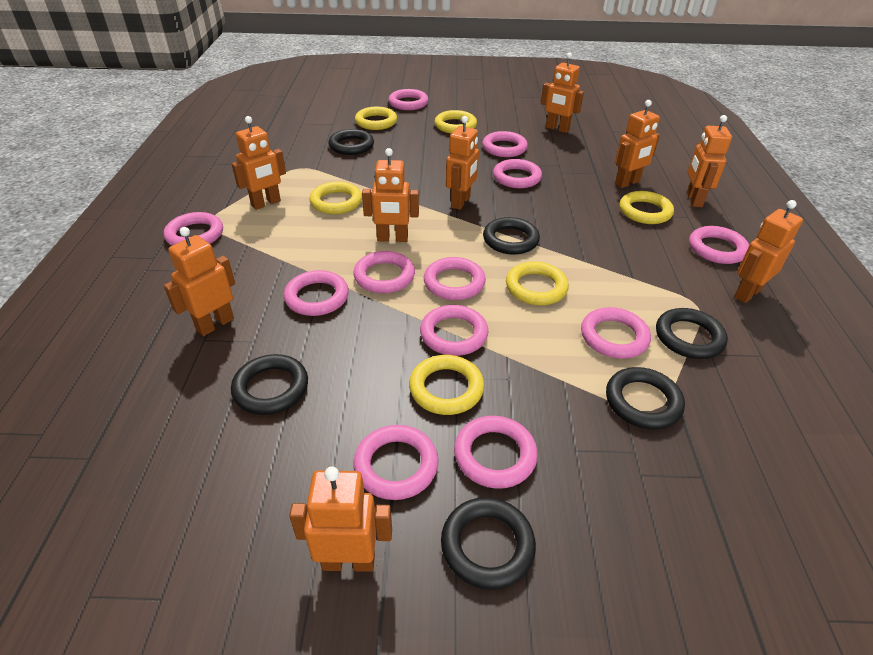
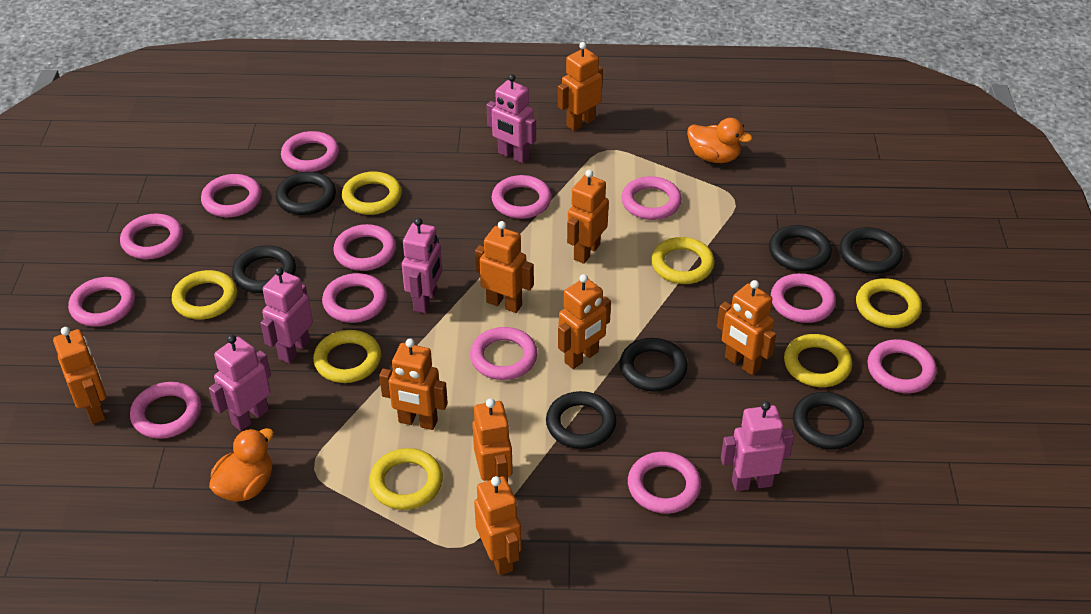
black ring: [231,354,308,415] [328,129,374,155] [441,497,536,590] [483,217,540,255] [606,367,685,430] [656,308,728,359] = 6 -> [232,245,296,293] [276,172,336,215] [546,391,616,449] [620,338,688,392] [769,225,832,272] [793,392,864,449] [839,227,903,274] = 7
orange duck: none = 0 -> [209,428,274,502] [687,118,752,163] = 2
pink ring: [164,212,223,246] [284,270,349,316] [353,251,415,293] [353,425,439,500] [389,89,429,110] [420,305,489,356] [424,257,486,300] [454,416,538,489] [482,131,528,157] [493,159,542,188] [581,307,651,359] [689,226,749,264] = 12 -> [68,277,135,327] [120,214,183,259] [130,382,201,439] [201,174,262,217] [281,131,339,172] [322,273,387,323] [333,224,396,271] [470,327,537,380] [491,175,552,219] [621,176,682,220] [628,452,701,514] [771,273,836,323] [867,339,937,393] = 13
pink robot: none = 0 -> [209,335,271,431] [261,267,313,363] [402,218,442,313] [487,74,536,163] [721,401,794,491] = 5
yellow ring: [309,182,362,214] [355,107,397,130] [409,355,484,415] [435,110,477,134] [506,262,569,305] [620,191,674,224] = 6 -> [172,270,237,319] [313,330,381,383] [342,171,402,215] [369,448,443,510] [651,237,715,284] [784,334,852,387] [856,278,922,328] = 7

